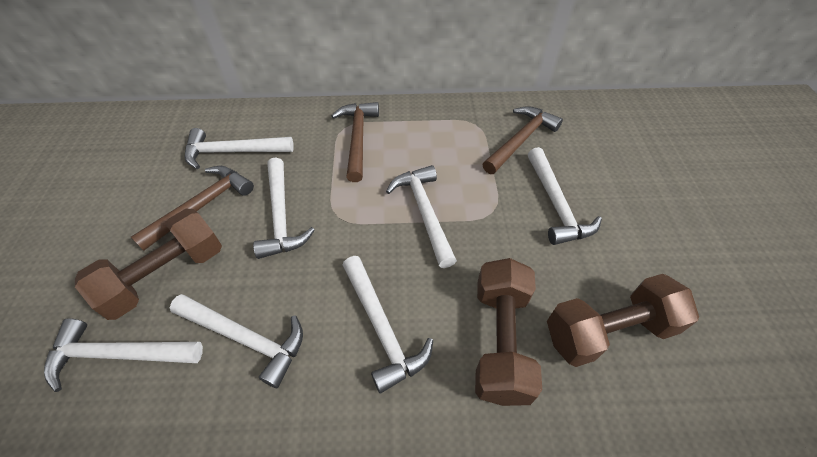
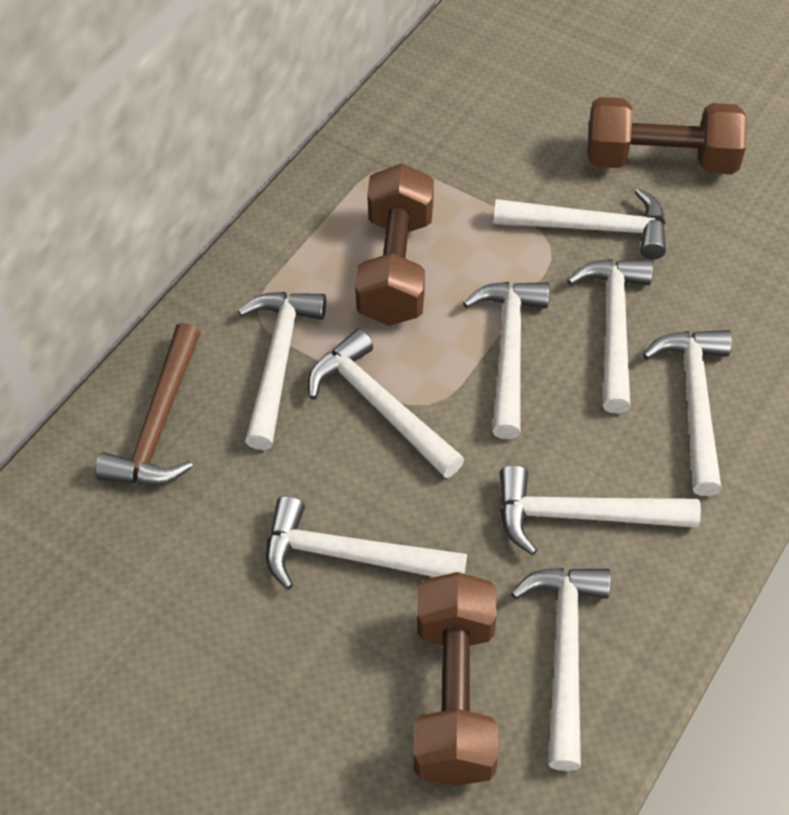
brown hammer: [131,166,254,251] [331,102,379,182] [483,106,563,174] = 3 -> [95,323,201,485] = 1
white hammer: [44,318,203,392] [170,294,303,388] [185,128,294,169] [253,158,315,259] [343,256,433,393] [386,165,457,268] [528,147,602,245] = 7 -> [238,292,326,450] [266,496,467,590] [308,329,464,478] [463,282,550,439] [493,188,666,259] [500,465,701,555] [511,568,611,771] [567,259,653,414] [643,330,732,496] = 9

